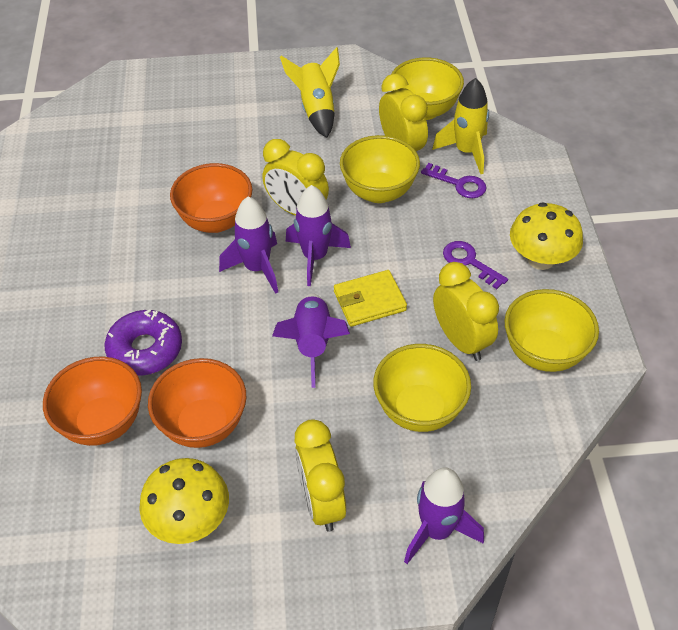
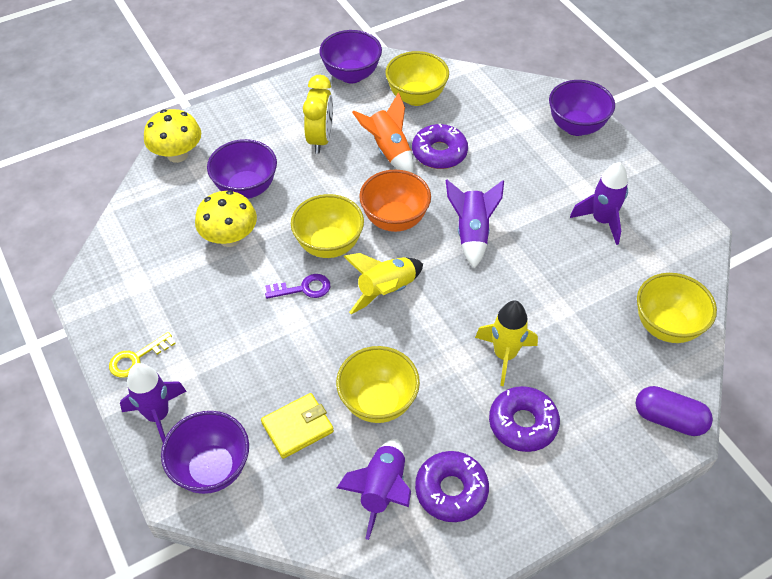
orange bowl: [43,357,142,446] [148,358,246,448] [170,163,252,233] = 3 -> [359,170,431,232] = 1
orange rocket: none = 0 -> [352,92,414,173] = 1
purple bowl: none = 0 -> [161,411,249,494] [207,139,277,199] [319,30,382,83] [549,80,615,136] = 4
purple capsule: none = 0 -> [636,386,713,436] = 1
purple donut: [105,310,182,376] = 1 -> [412,124,468,169] [415,451,489,522] [489,386,560,452] = 3
purple key: [421,163,486,198] [443,241,508,289] = 2 -> [265,274,330,299] = 1
yellow clock: [262,139,329,216] [295,419,346,532] [379,74,428,151] [433,262,499,361] = 4 -> [303,75,333,154] = 1
yellow key: none = 0 -> [109,332,176,378] = 1

